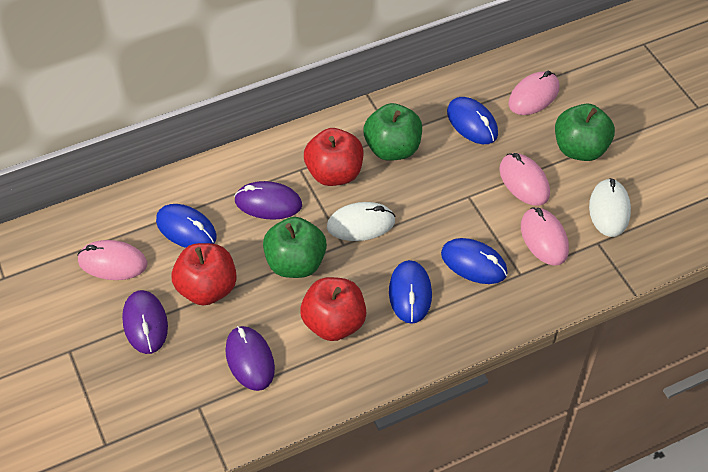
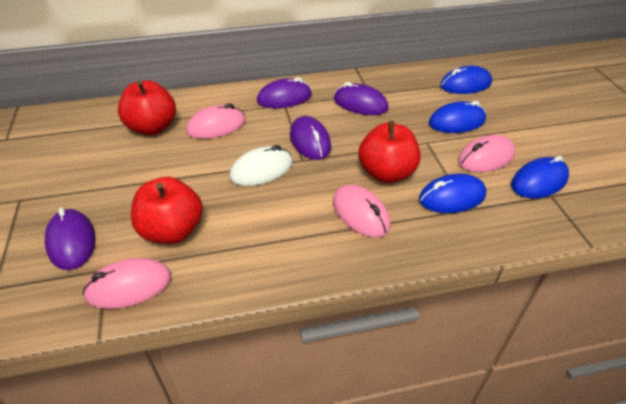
green apple: [263,217,327,278] [363,103,422,161] [555,104,615,161] = 3 -> none = 0
purple mouse: [122,290,168,354] [225,326,275,391] [234,181,302,220] = 3 -> [45,207,96,270] [257,77,312,108] [290,116,331,160] [334,82,389,115] = 4
white mouse: [327,202,396,241] [589,178,631,237] = 2 -> [230,145,293,186] = 1

